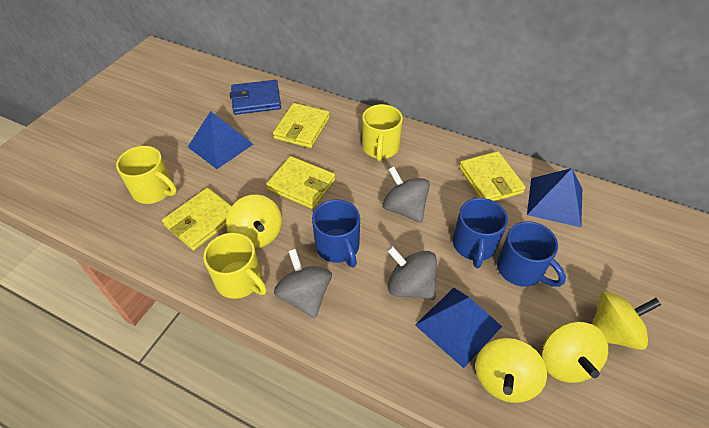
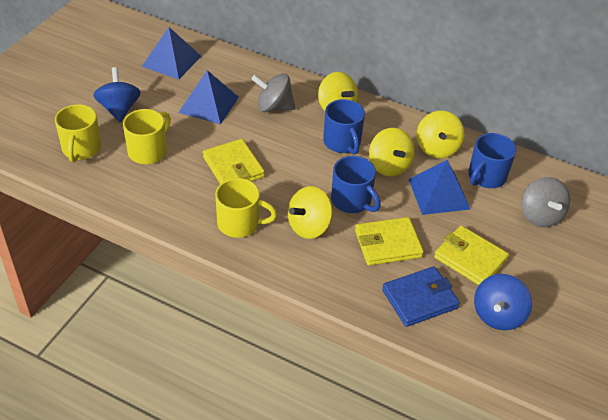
blue spinning top: none = 0 -> [93,67,141,122] [474,274,532,330] = 2
grey spinning top: [274,248,332,318] [382,166,430,223] [387,246,437,300] = 3 -> [251,73,296,112] [521,177,570,227] = 2
yellow wallet: [162,188,232,251] [266,156,335,209] [273,103,330,148] [459,151,526,201] = 4 -> [203,139,265,184] [355,217,424,266] [434,226,509,285] = 3

